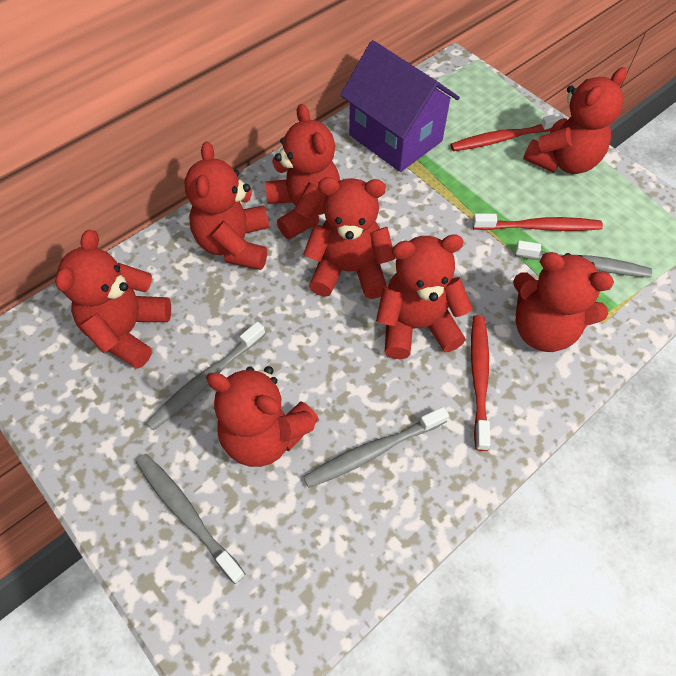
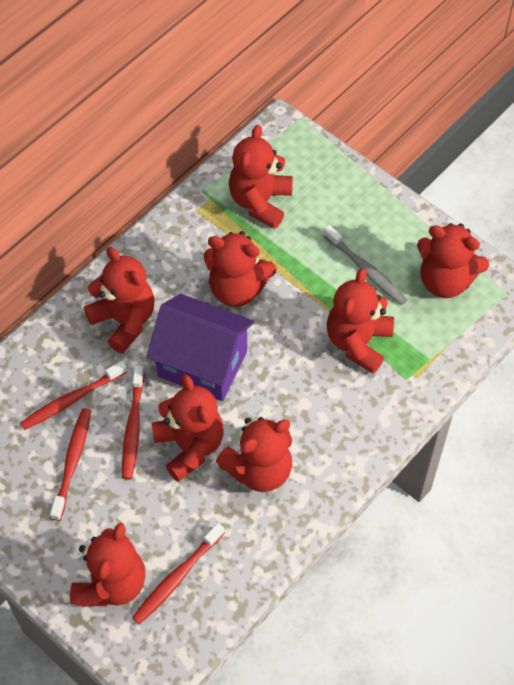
grey toothbrush: [136,454,245,584] [146,321,266,431] [303,407,449,488] [515,240,652,278] = 4 -> [323,225,407,305] = 1
red toothbrush: [450,113,564,151] [471,315,490,451] [473,214,603,231] = 3 -> [20,361,127,430] [50,408,91,521] [122,365,144,480] [132,523,225,624] = 4

